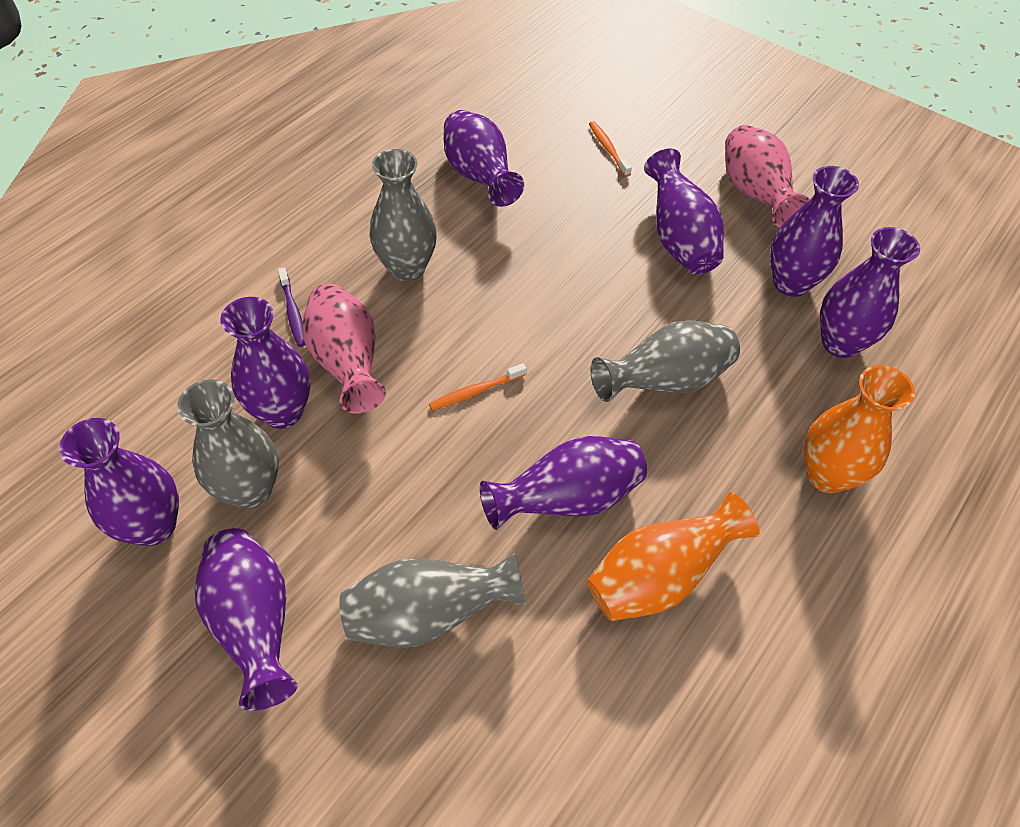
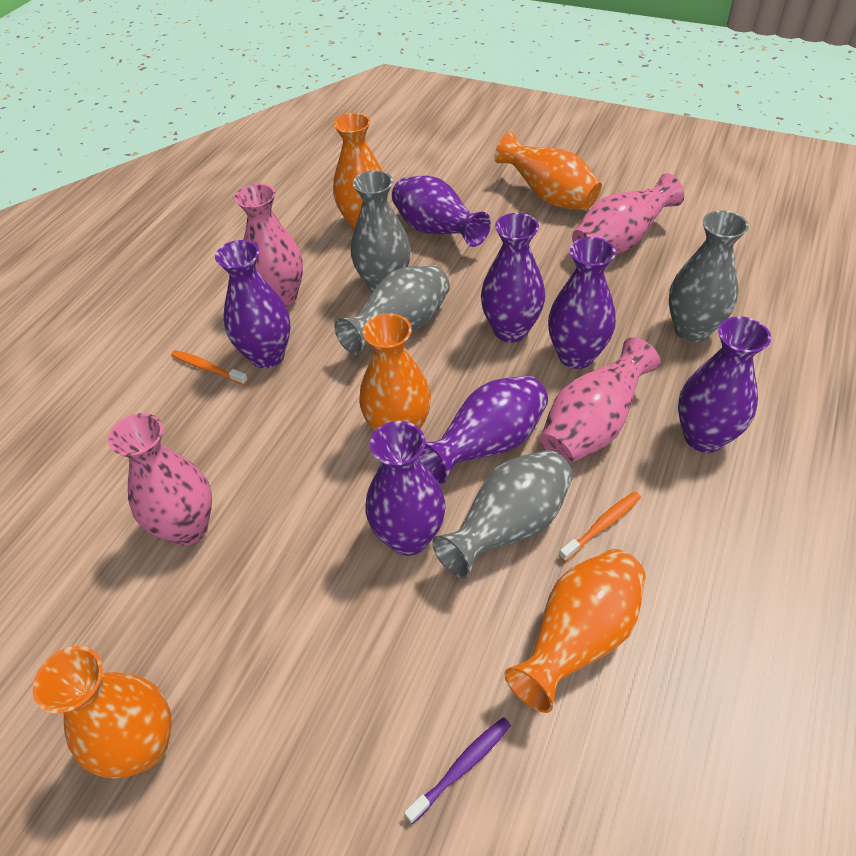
orange vase: [587,492,760,621] [804,365,915,493] = 2 -> [33,646,172,779] [333,113,388,231] [359,313,431,431] [495,132,602,211] [504,549,646,713] = 5
pink vase: [302,284,386,414] [725,125,809,227] = 2 -> [108,413,212,546] [235,183,303,307] [540,337,661,464] [572,173,684,255] = 4
purple vase: [59,418,179,546] [195,528,298,711] [220,297,311,429] [444,110,524,207] [480,436,647,530] [644,149,724,275] [770,166,859,297] [820,227,920,358] = 8 -> [215,240,291,368] [365,421,445,556] [392,176,491,247] [418,375,548,484] [481,213,545,343] [548,237,616,369] [678,316,771,453] = 7

